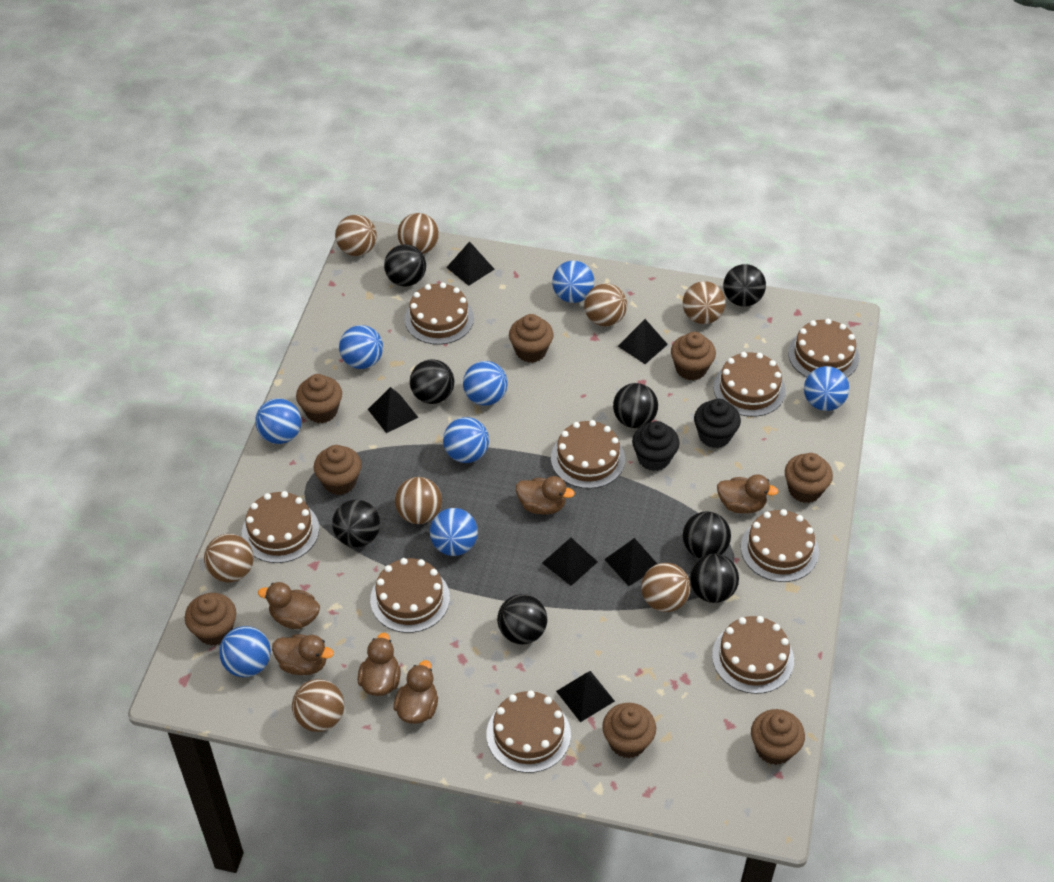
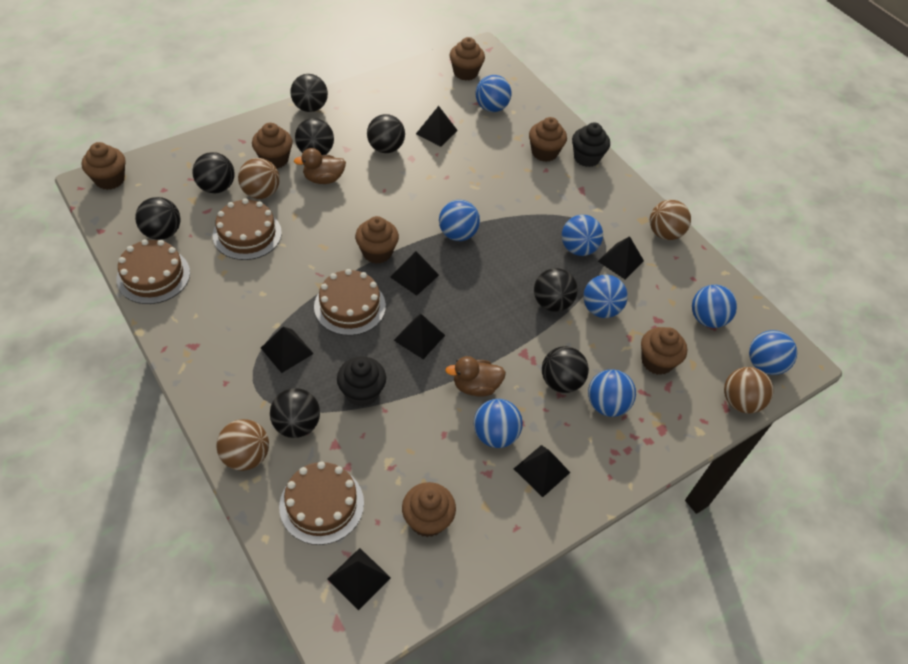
black pyramid: [368,387,418,433] [446,241,494,286] [542,538,598,586] [556,671,615,722] [604,538,657,586] [618,319,668,364] = 6 -> [261,327,314,373] [328,548,391,610] [390,251,439,296] [394,314,445,359] [416,106,458,147] [514,445,571,497] [598,236,644,280] = 7
brown ball: [204,534,253,582] [292,679,344,732] [335,215,377,256] [395,477,442,524] [398,213,439,254] [584,284,627,326] [641,563,691,612] [683,281,726,324] = 8 -> [216,419,269,471] [238,158,280,199] [650,200,691,240] [724,367,774,414] = 4
brown cake: [242,491,319,563] [370,558,450,633] [405,283,474,345] [486,691,571,773] [551,420,625,489] [712,616,794,694] [713,352,786,417] [741,509,819,582] [788,319,859,378] = 9 -> [116,239,190,304] [213,198,282,260] [279,462,364,545] [314,269,386,336] = 4
brown cupcake: [185,593,236,646] [296,374,342,423] [314,445,362,495] [509,314,554,363] [602,703,656,758] [671,332,716,380] [751,709,805,765] [785,453,833,503] = 8 -> [82,142,126,190] [252,123,293,169] [355,216,399,264] [402,482,456,537] [450,37,485,80] [529,117,567,162] [641,327,687,375] = 7
brown duck: [258,582,320,629] [272,634,334,675] [358,632,401,696] [393,660,438,724] [516,476,575,515] [717,474,779,514] = 6 -> [294,148,346,184] [445,356,506,397] = 2

